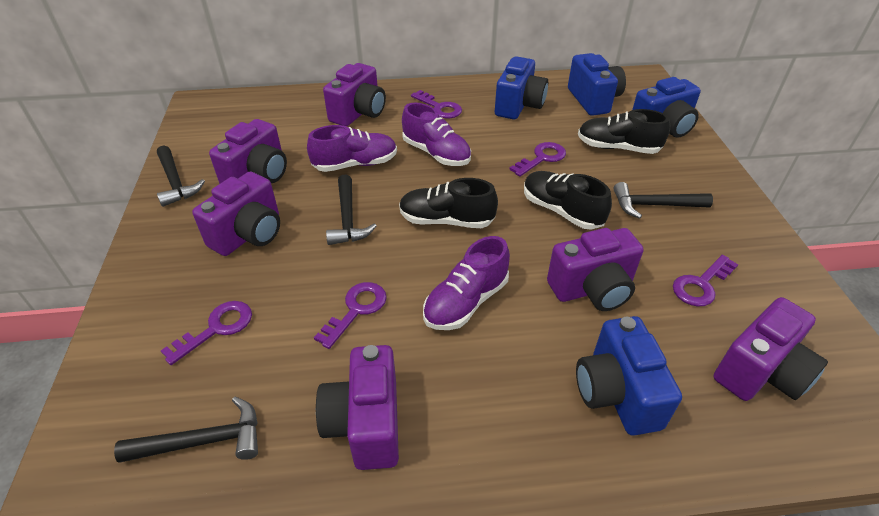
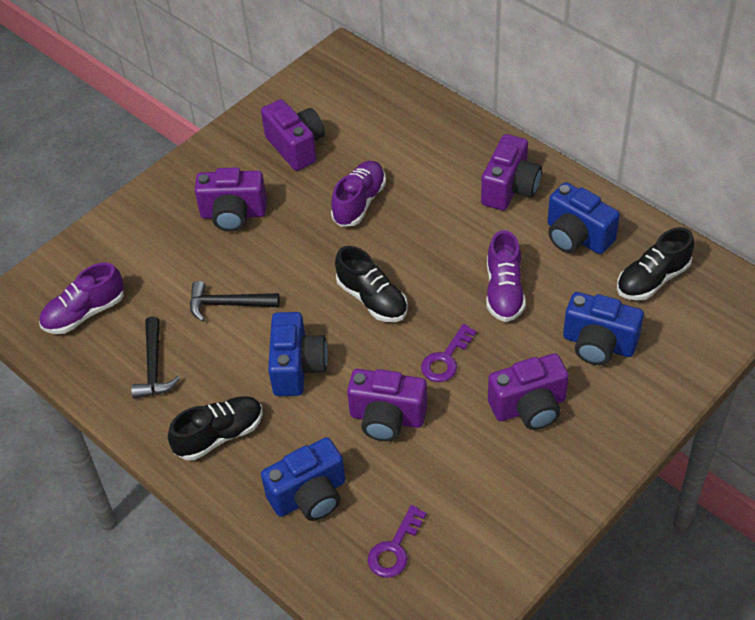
black hammer: [114,397,258,463] [157,145,205,207] [326,175,377,245] [614,182,713,219] = 4 -> [131,316,180,399] [190,281,280,321] = 2
purple camera: [192,172,280,256] [209,119,287,184] [316,345,399,470] [323,63,386,126] [547,228,643,311] [713,297,828,401] = 6 -> [195,167,267,232] [261,99,325,171] [347,369,427,441] [481,134,542,211] [488,353,569,430] = 5
purple key: [161,301,252,365] [314,282,387,349] [411,90,462,118] [509,142,566,177] [673,255,738,307] = 5 -> [368,505,427,578] [421,324,477,382] = 2

